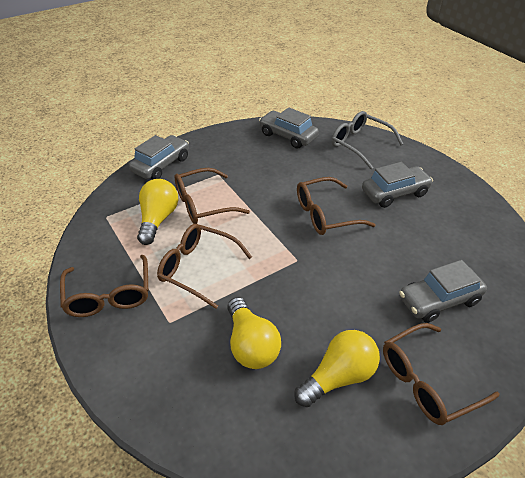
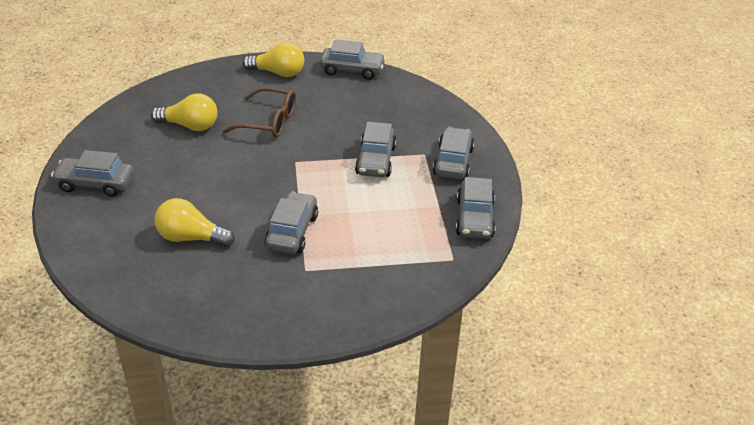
brown glasses: [60,255,148,317] [157,224,252,309] [175,168,250,224] [297,177,376,235] [383,323,500,425] = 5 -> [222,87,296,138] = 1
grey car: [129,135,189,180] [259,107,319,149] [362,162,433,208] [399,260,487,323] = 4 -> [51,150,134,197] [264,192,318,254] [320,39,386,80] [355,122,397,177] [433,127,474,179] [456,177,496,239] = 6
grey glasses: [332,111,403,169] = 1 -> none = 0

